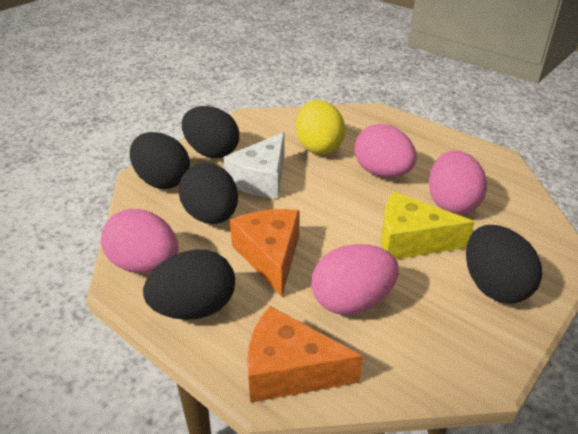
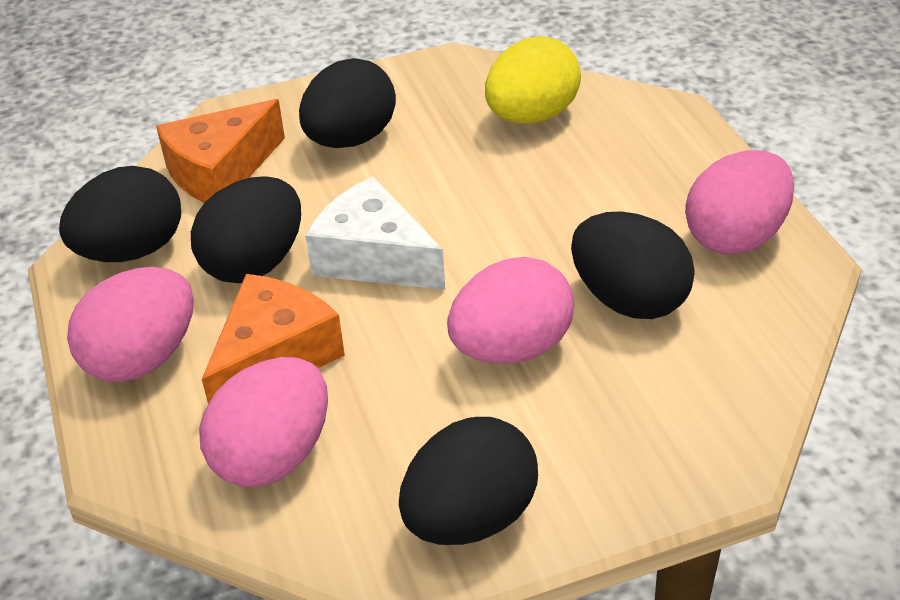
yellow cheese: [381,192,475,259] = 1 -> none = 0

